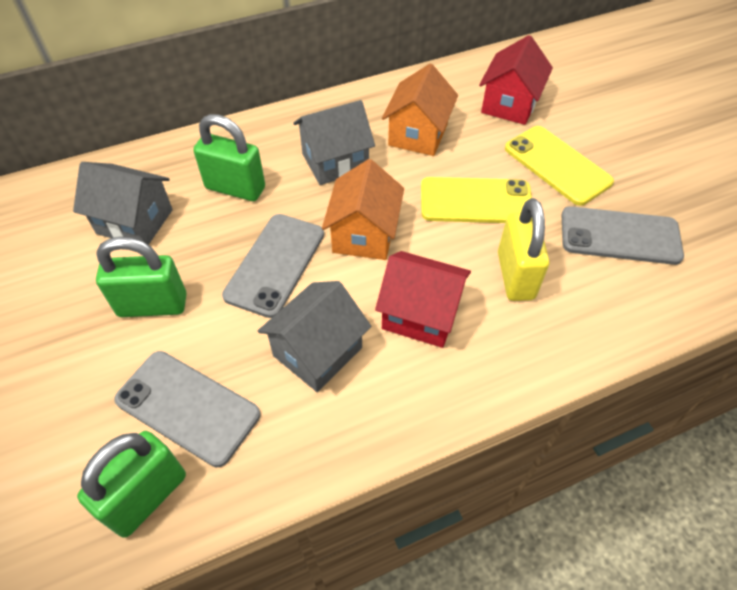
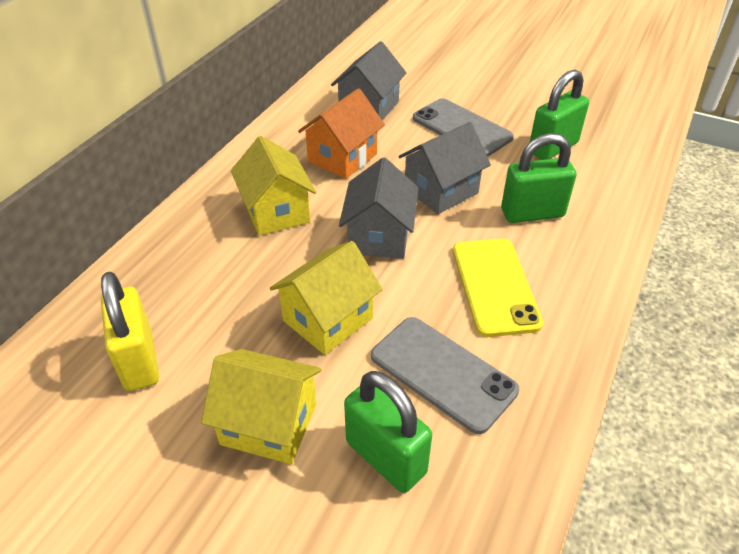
grey phone: [114,351,260,467] [222,214,324,318] [562,206,684,265] = 3 -> [371,317,519,434] [413,98,514,157] = 2
orange house: [322,159,404,260] [382,64,458,156] = 2 -> [298,88,385,179] = 1
red house: [375,251,471,348] [479,35,553,125] = 2 -> none = 0
yellow house: none = 0 -> [201,349,322,464] [231,136,316,236] [270,241,383,355] = 3
yellow phone: [421,177,532,223] [505,126,614,206] = 2 -> [453,238,543,337] = 1

